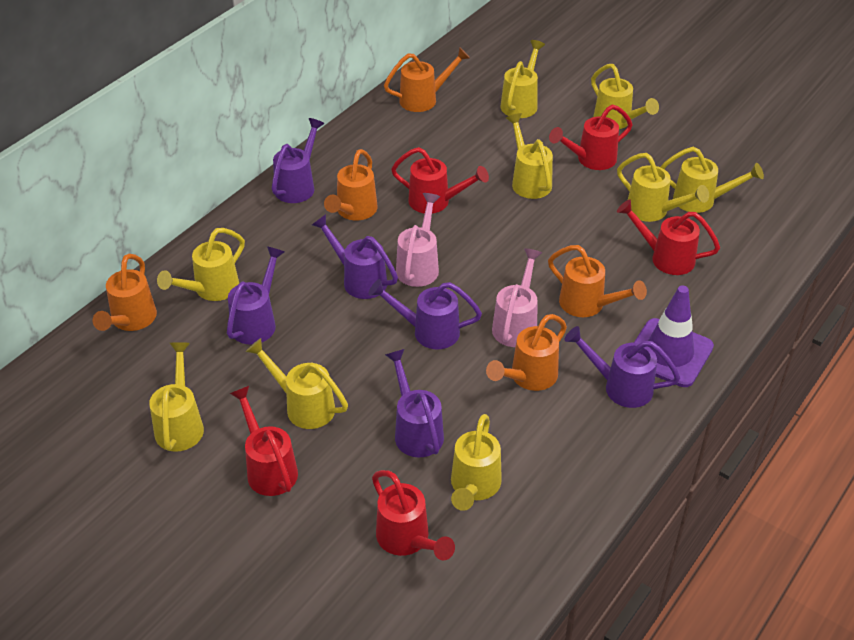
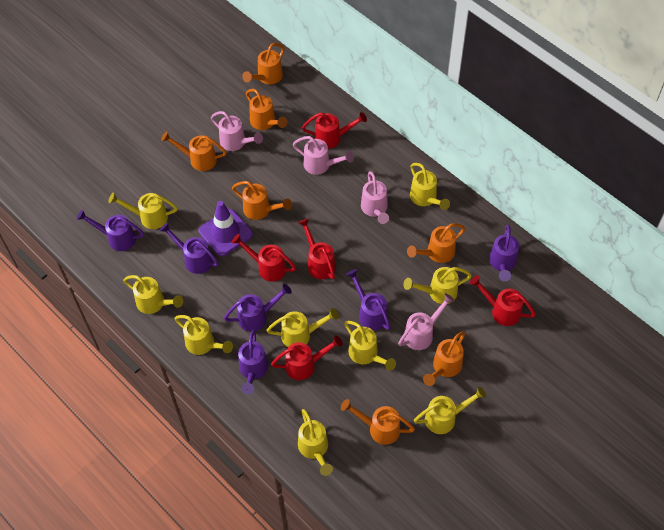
orange watering can: [92,254,157,331] [324,149,378,221] [384,47,470,112] [486,314,567,391] [548,245,647,317] = 5 -> [161,131,226,171] [232,181,292,220] [242,43,285,85] [246,89,288,130] [341,399,415,445] [407,223,465,263] [423,332,465,386] = 7
pink watering can: [396,193,440,287] [492,248,542,347] = 2 -> [211,111,263,151] [293,136,354,175] [361,171,389,224] [398,293,455,350] = 4

